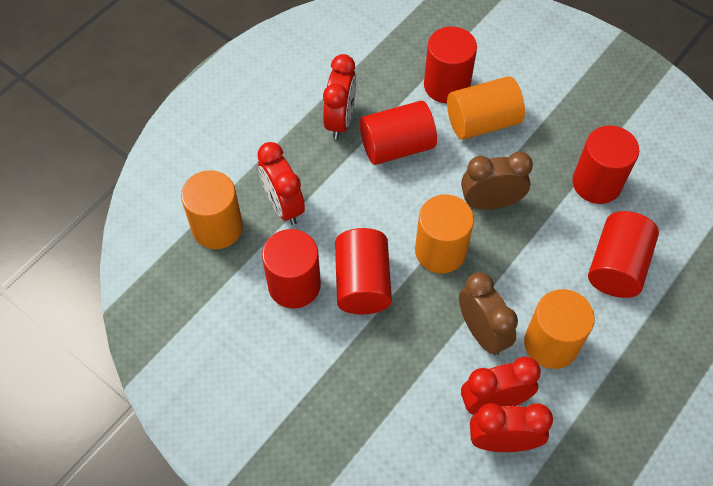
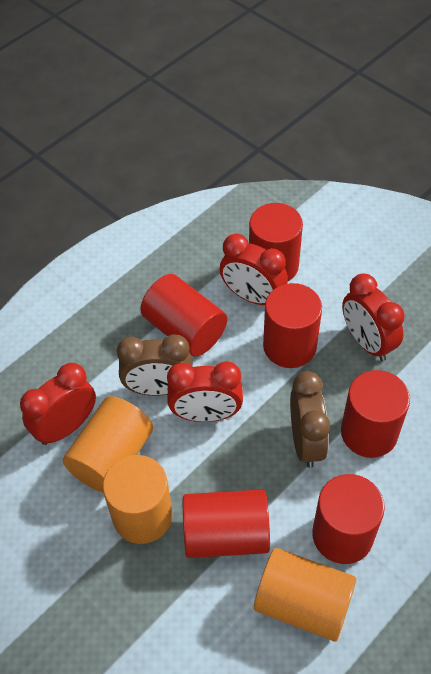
orange cylinder: [181,170,243,249] [415,194,474,274] [447,76,525,140] [524,289,595,369] = 4 -> [63,396,153,493] [103,455,172,544] [254,548,356,641] = 3

